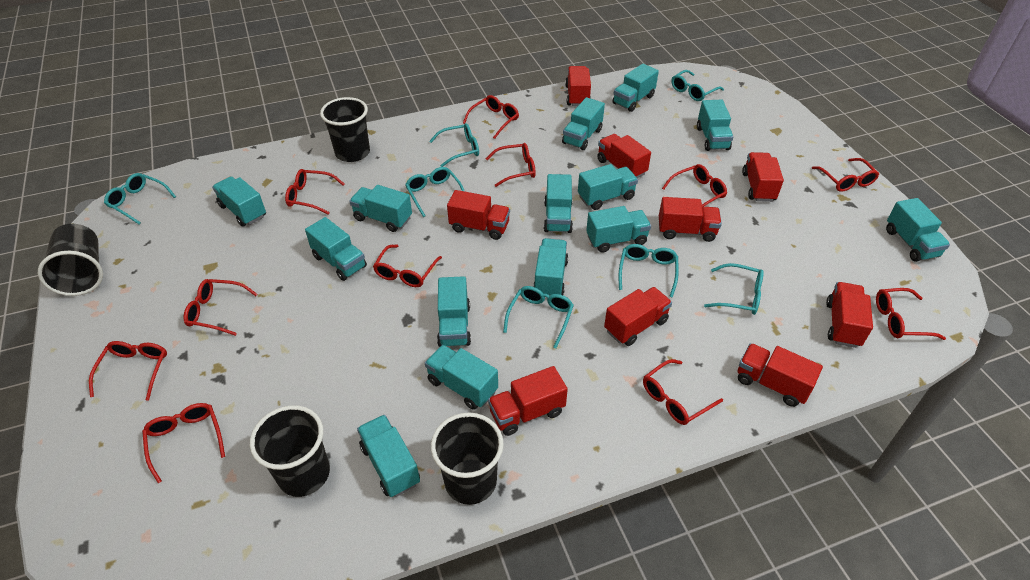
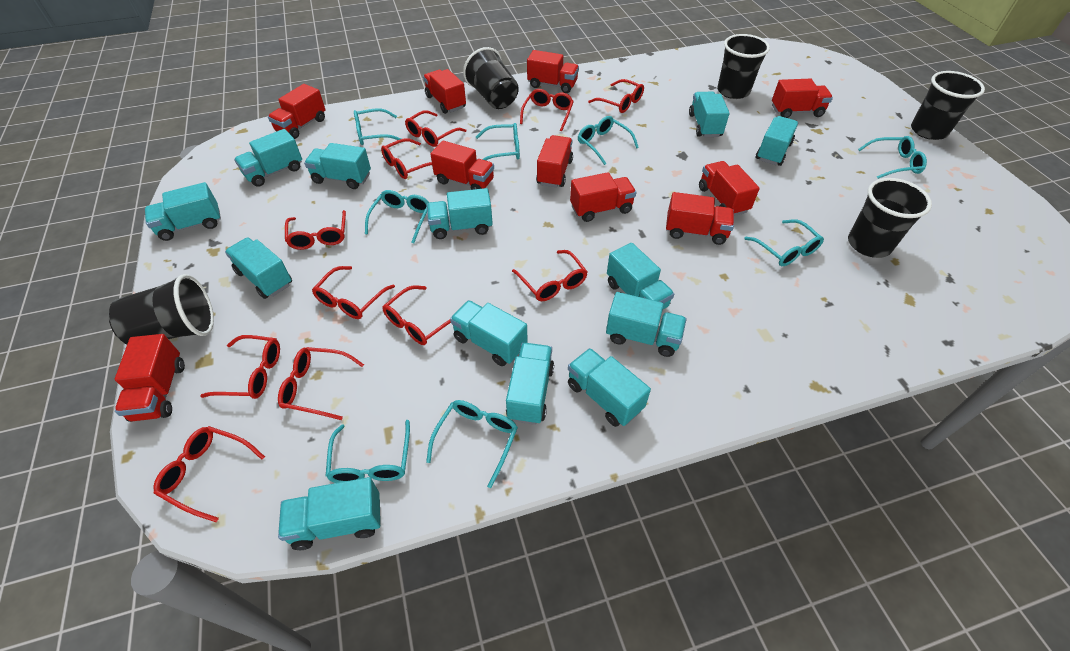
black cup: [38,224,103,296] [250,405,330,497] [320,97,370,162] [431,413,504,505] = 4 -> [108,274,214,345] [463,47,519,109] [717,34,770,99] [848,178,932,258] [911,71,985,140] = 5
red truck: [447,190,510,240] [488,366,568,436] [565,66,591,106] [597,134,651,178] [604,287,672,346] [659,197,722,242] [738,343,823,407] [742,152,784,202] [826,282,873,348] = 9 -> [115,334,185,422] [268,84,326,139] [423,69,466,114] [430,141,494,190] [527,50,579,93] [536,135,573,188] [570,172,636,222] [666,192,734,245] [699,161,760,216] [772,79,833,118] = 10
turquoise glasses: [104,173,176,225] [405,167,464,217] [429,123,479,167] [503,286,574,348] [619,244,679,298] [671,70,724,101] [704,263,764,315] = 7 -> [326,420,410,483] [354,108,401,145] [365,190,429,244] [426,400,518,488] [476,123,520,160] [578,116,639,165] [744,219,824,266] [858,136,927,179] = 8
turquoise truck: [212,176,266,227] [305,217,367,281] [349,185,412,232] [357,415,420,497] [425,345,498,410] [437,276,471,347] [533,238,568,295] [544,174,573,233] [562,97,605,150] [578,164,638,210] [586,206,651,253] [613,64,659,112] [697,100,733,151] [886,198,950,262] = 14 -> [145,182,221,241] [225,238,292,299] [234,129,302,187] [278,477,381,550] [304,143,371,189] [427,188,493,239] [450,300,528,366] [506,343,554,425] [568,348,651,427] [606,292,687,357] [607,243,674,309] [689,92,730,137] [756,116,798,166] = 13

